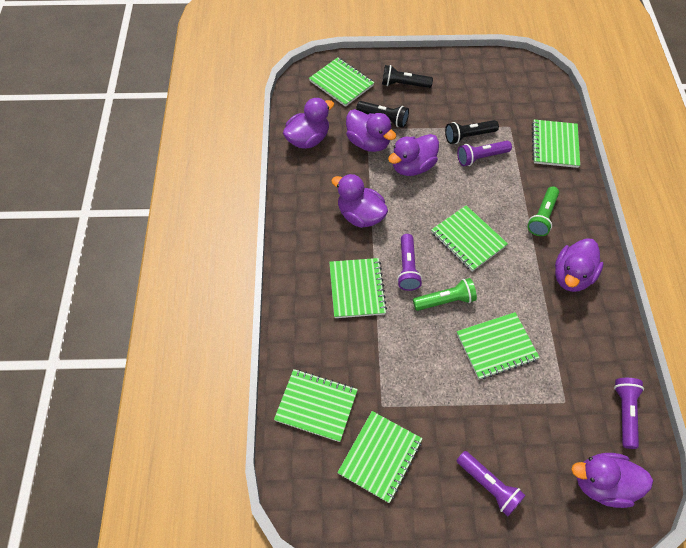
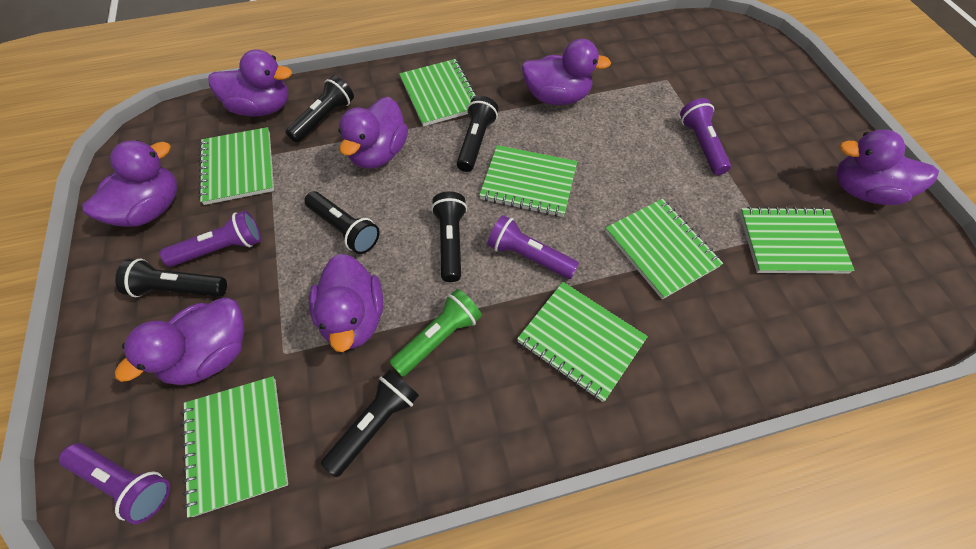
black flashlight: [356,101,409,128] [382,65,433,88] [445,120,499,144] = 3 -> [115,259,227,297] [286,76,354,143] [304,191,380,254] [321,370,419,477] [431,192,467,282] [457,96,498,172] = 6
green flashlight: [413,278,477,311] [527,186,559,236] = 2 -> [389,289,482,377] = 1
purple duck: [283,98,334,149] [331,174,388,228] [346,109,396,152] [388,134,439,176] [555,238,604,292] [571,453,653,508] = 6 -> [82,140,177,227] [115,297,244,385] [208,49,292,116] [309,254,383,352] [338,97,408,169] [522,39,611,105] [836,130,939,205] = 7

